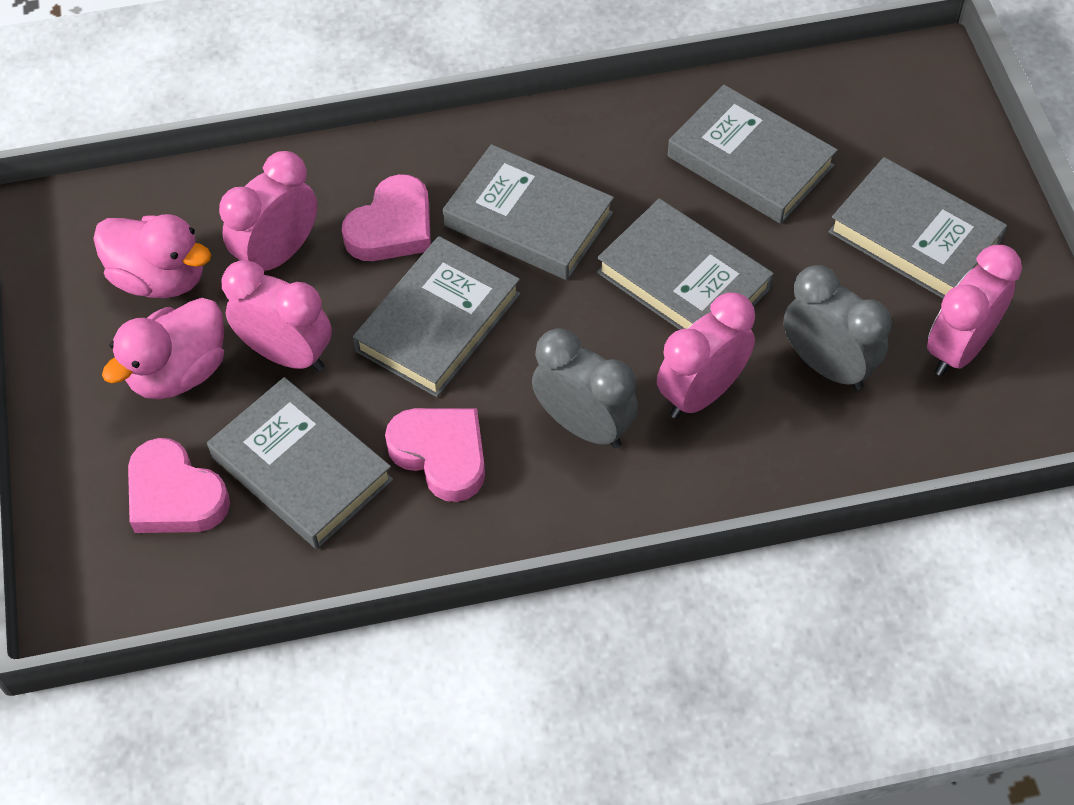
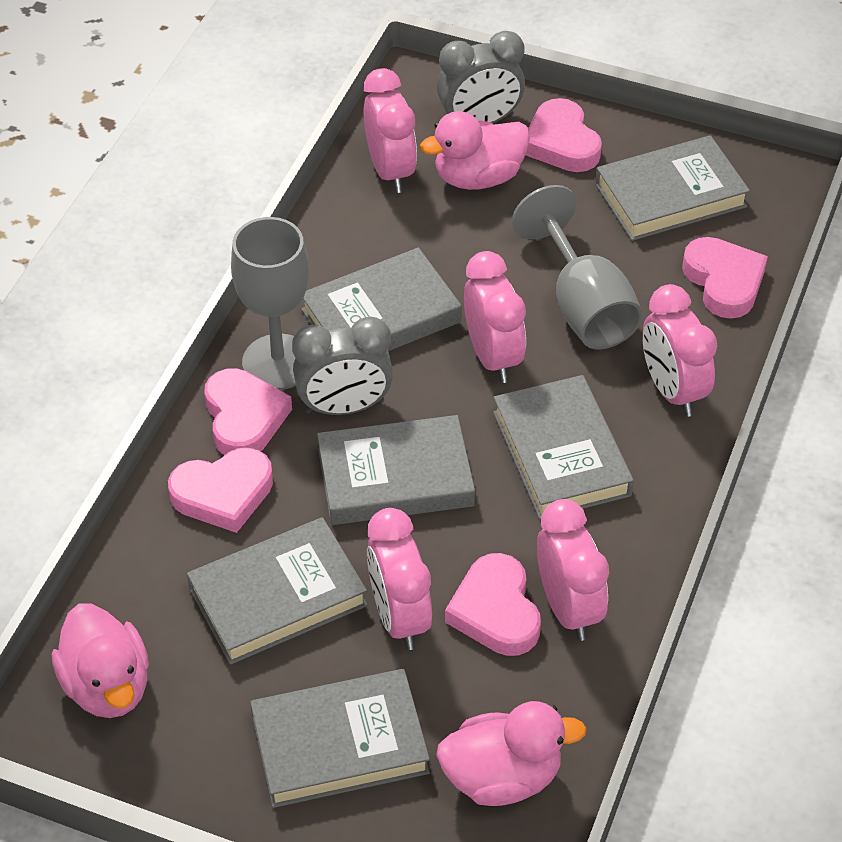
grey goblet: none = 0 -> [231,217,309,390] [512,185,643,350] = 2
pink clock: [219,151,318,271] [222,260,332,371] [657,292,755,419] [927,245,1022,376] = 4 -> [364,68,417,193] [367,508,432,650] [464,251,526,383] [537,499,609,641] [643,284,717,417] = 5
pink duck: [93,214,211,298] [102,298,224,399] = 2 -> [52,604,149,718] [420,111,530,190] [436,701,587,806] = 3
pink heart: [128,438,230,533] [342,174,431,261] [385,408,485,502] = 3 -> [168,447,273,533] [204,368,292,455] [445,553,541,656] [525,98,602,172] [682,237,768,319] = 5

